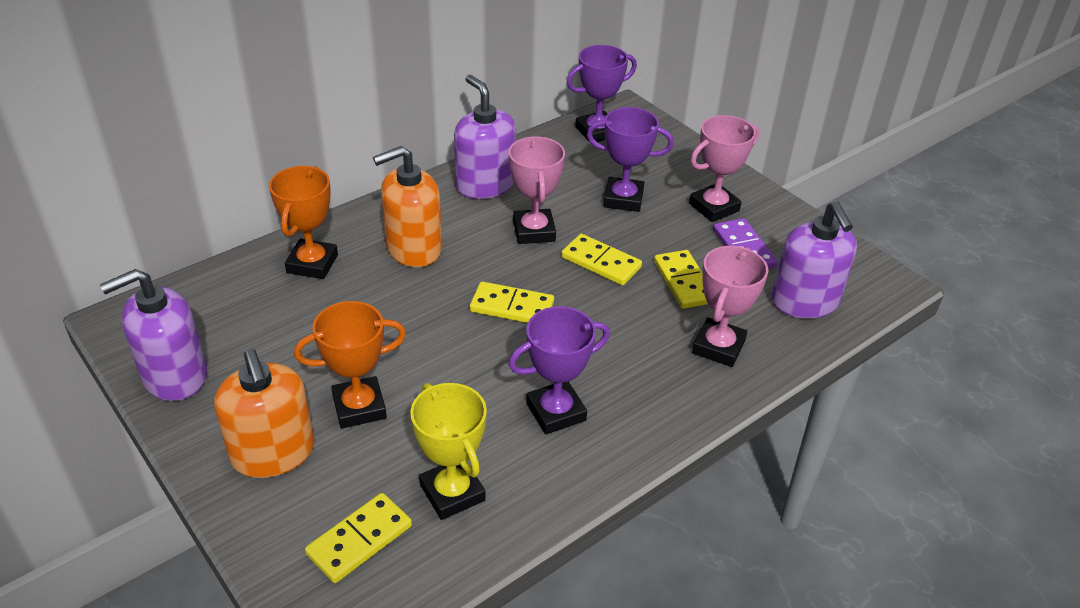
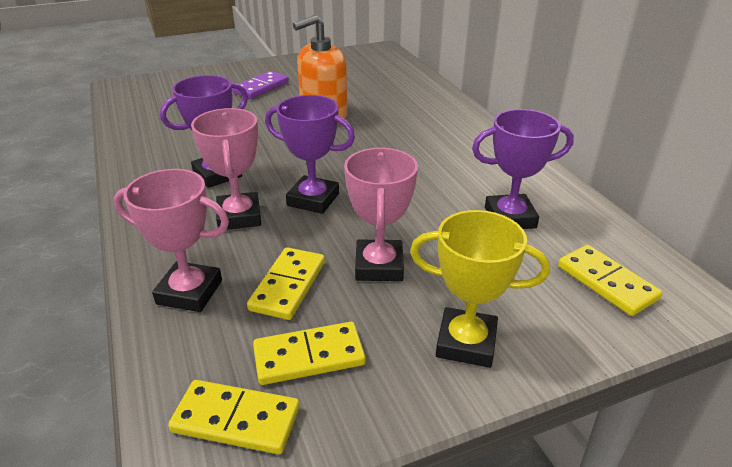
orange soap dispenser: [214,349,314,478] [373,146,442,267] = 2 -> [293,15,348,124] = 1
orange trophy: [269,166,338,279] [294,301,406,429] = 2 -> none = 0
purple soap dispenser: [100,269,207,401] [454,75,516,199] [772,201,857,319] = 3 -> none = 0

